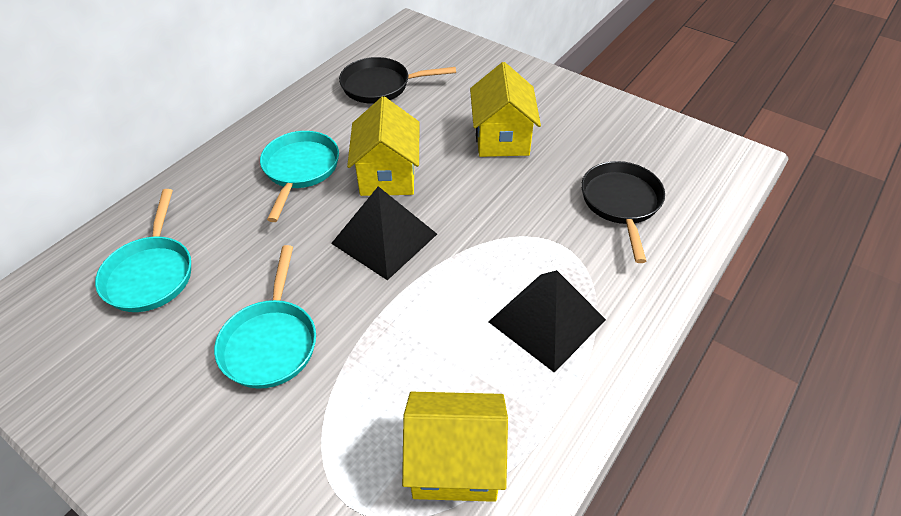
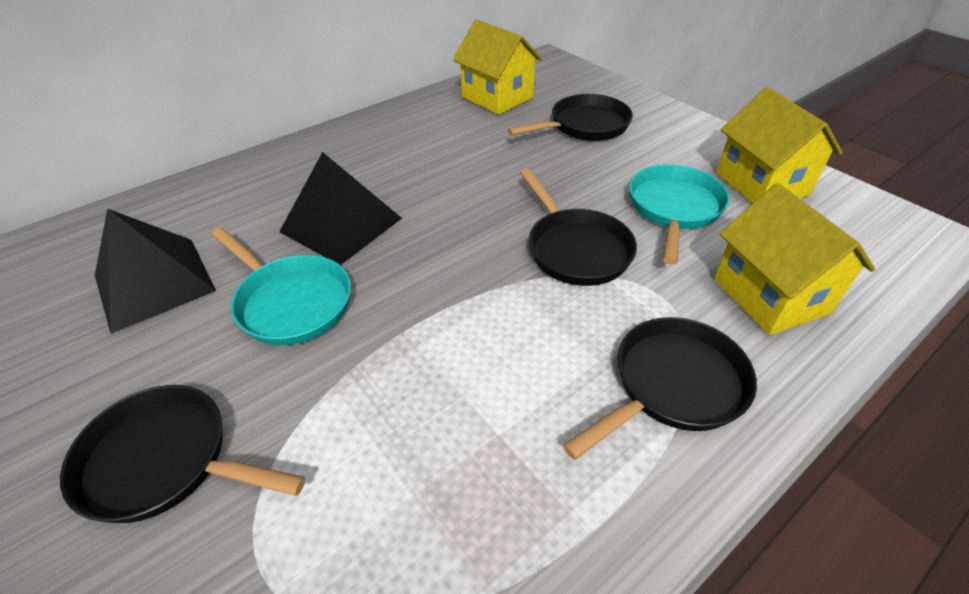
black pan: [339,57,456,104] [581,161,665,263] = 2 -> [60,385,306,523] [508,94,633,141] [520,169,637,286] [563,317,757,460] = 4
turquoise pan: [95,189,191,312] [214,245,316,389] [260,131,339,222] = 3 -> [211,227,351,345] [629,164,730,264] = 2

